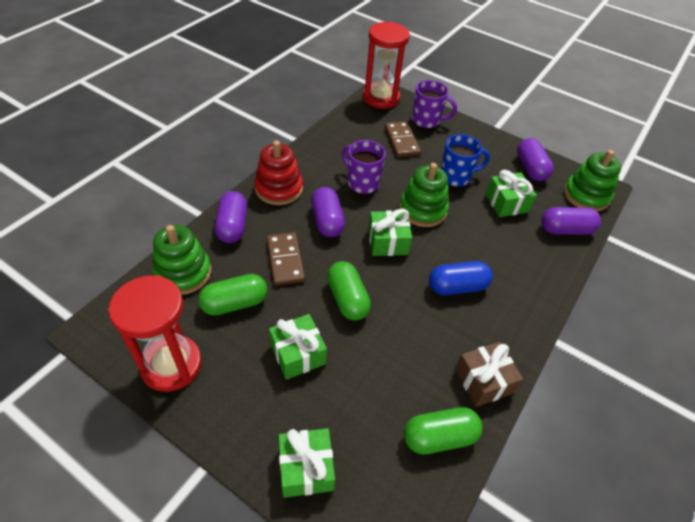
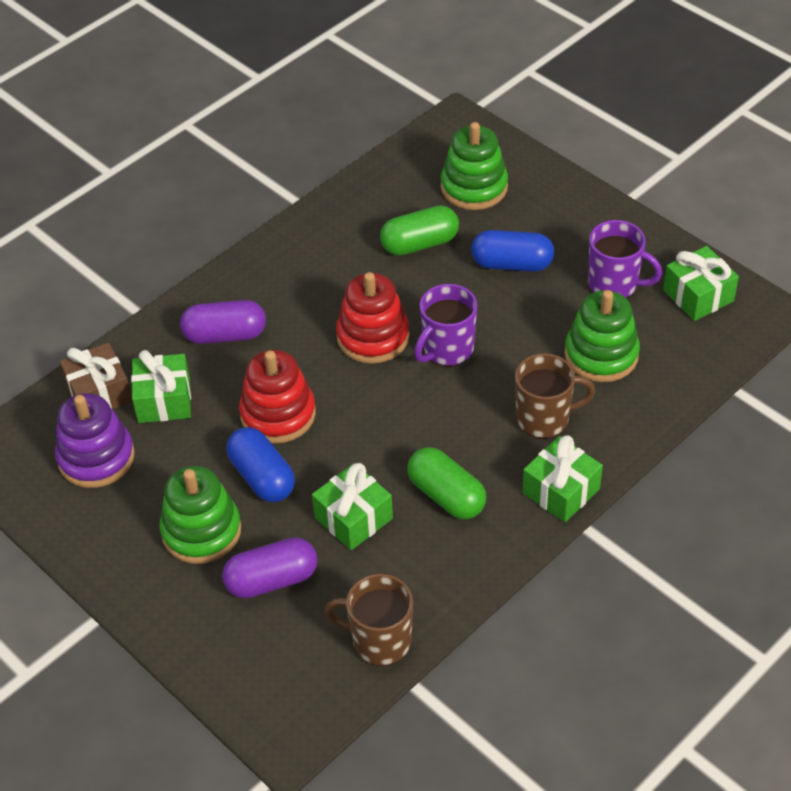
blue capsule: [429,261,493,295] = 1 -> [226,427,295,502] [471,230,554,272] = 2
blue mug: [441,134,490,187] = 1 -> none = 0
brown domino: [267,232,305,286] [385,121,421,157] = 2 -> none = 0
brown mug: none = 0 -> [325,574,413,666] [515,353,595,438] = 2
green capsule: [198,274,268,316] [327,261,371,321] [404,407,482,455] = 3 -> [380,205,459,256] [407,447,486,519] = 2
purple capsule: [215,191,247,243] [311,187,345,237] [517,138,554,181] [541,207,601,235] = 4 -> [180,300,266,344] [222,537,318,599] = 2
purple stacking toy: none = 0 -> [55,393,135,488] = 1
red hourglass: [108,275,202,392] [363,22,410,109] = 2 -> none = 0
red stacking toy: [254,141,303,205] = 1 -> [239,350,316,443] [336,272,409,364] = 2

